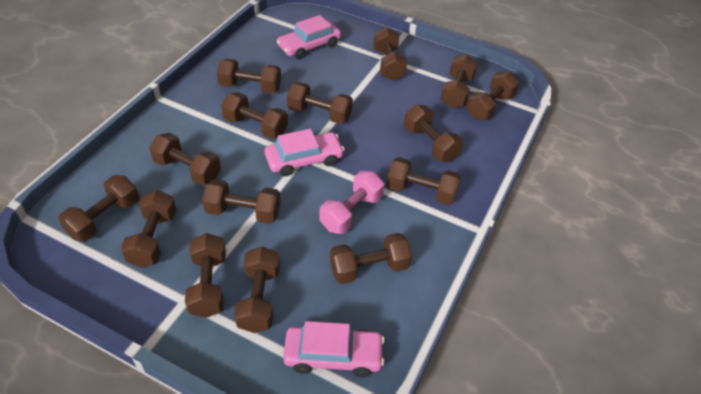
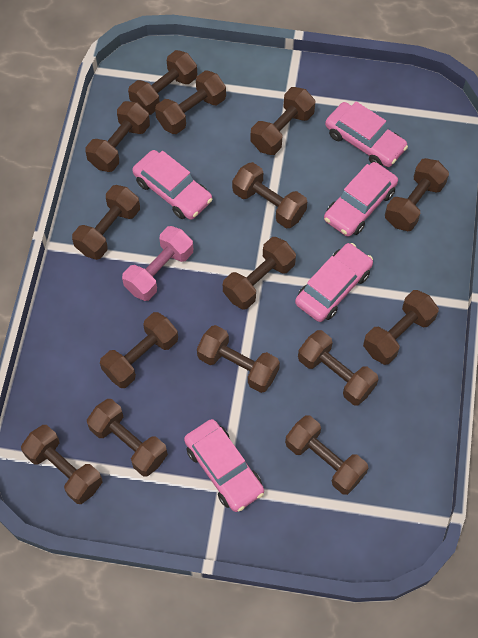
pink car: [265,129,345,176] [277,15,341,59] [283,321,385,378] = 3 -> [132,150,212,220] [184,419,264,512] [295,243,373,322] [324,162,398,237] [325,101,408,167] = 5

